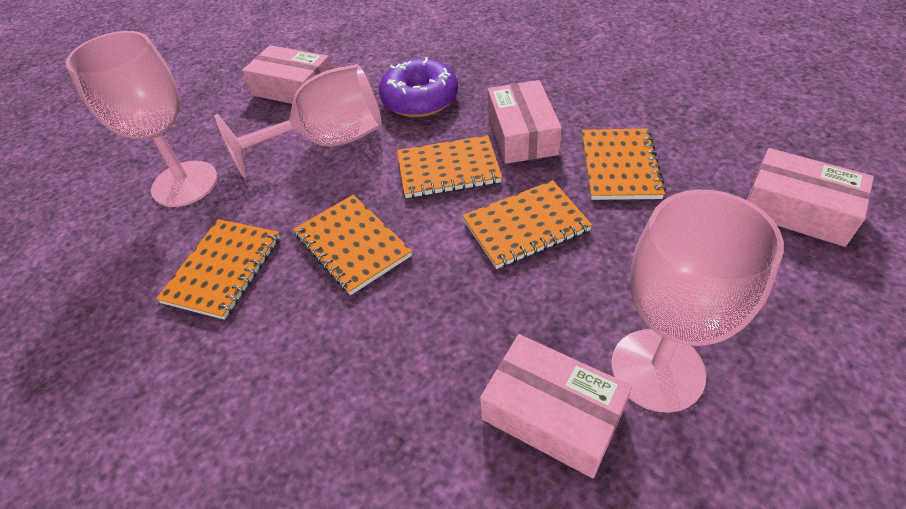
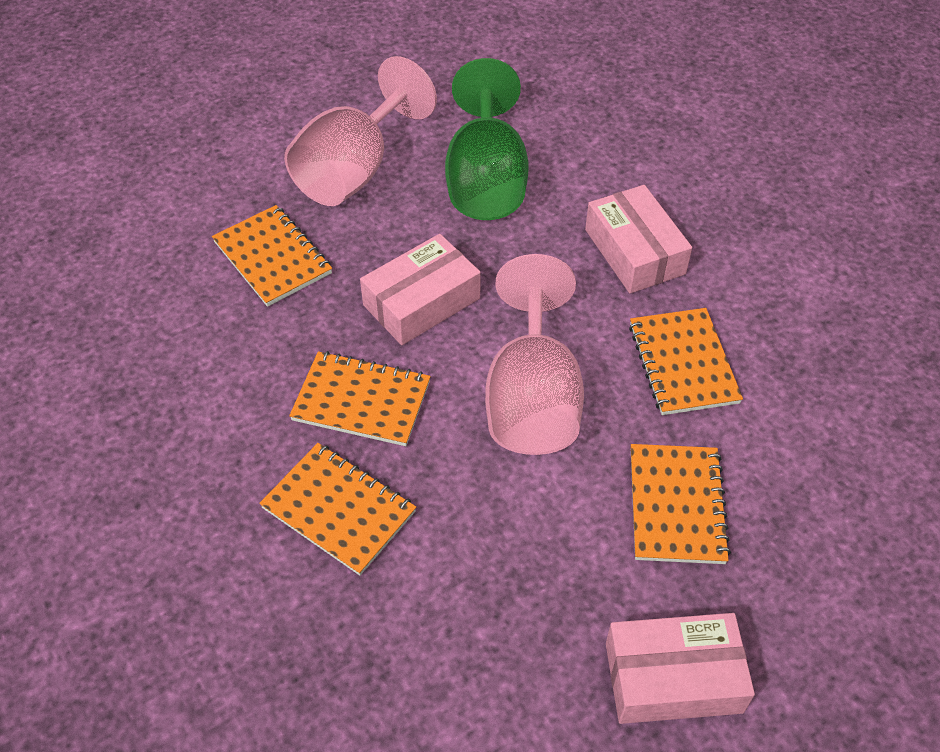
green goblet: none = 0 -> [445,58,529,220] = 1
pink box: [242,45,332,104] [480,334,632,478] [488,80,562,164] [747,148,874,247] = 4 -> [360,234,481,345] [585,185,692,294] [606,613,755,724] = 3
pink goblet: [66,31,218,207] [215,64,382,178] [611,190,784,413] = 3 -> [284,56,437,206] [485,254,584,455] = 2
purple donut: [379,57,458,117] = 1 -> none = 0

